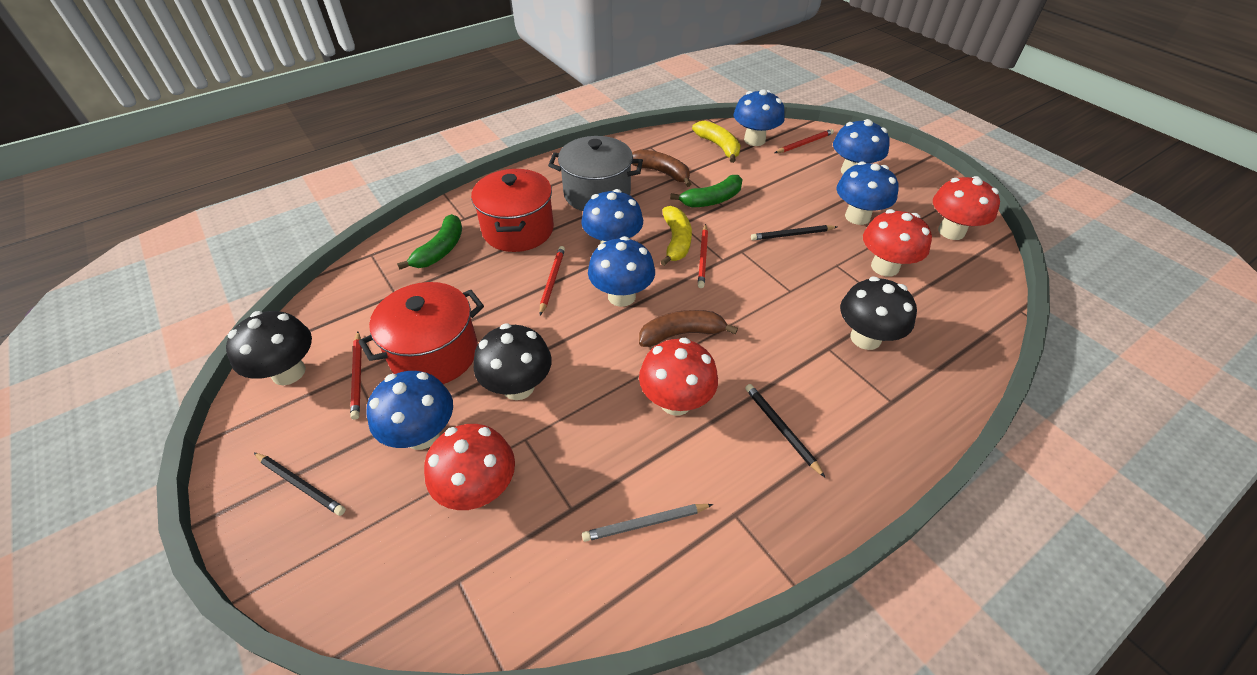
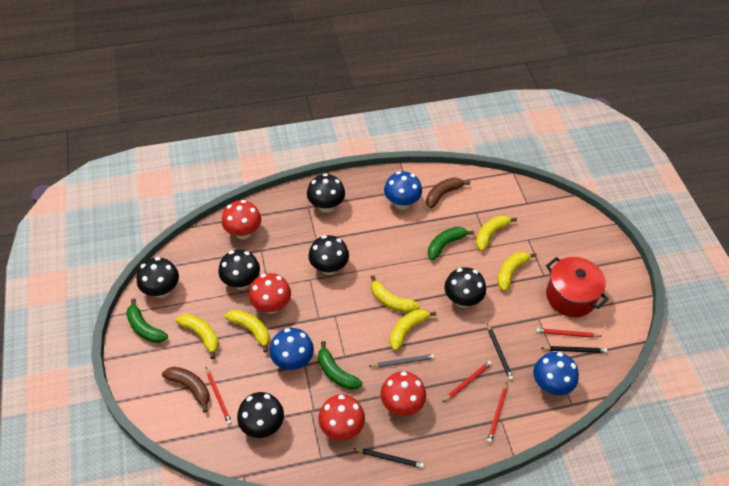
black mushroom: [226,311,312,385] [474,323,552,400] [840,276,917,350] = 3 -> [137,257,179,298] [219,249,260,290] [237,392,284,438] [307,173,345,213] [308,235,349,275] [444,267,486,308] = 6
blue mushroom: [367,371,453,450] [581,189,643,244] [588,236,655,307] [734,89,785,146] [833,119,890,174] [836,162,899,225] = 6 -> [270,328,314,370] [384,171,422,210] [533,352,579,395] = 3
green banana: [397,214,462,270] [670,175,743,207] = 2 -> [126,298,168,343] [318,341,362,390] [428,227,474,260] = 3
grey pot: [548,136,643,211] = 1 -> none = 0
red pot: [359,282,484,384] [471,169,554,252] = 2 -> [546,257,609,317] = 1
yellow banana: [660,206,692,266] [692,121,741,163] = 2 -> [176,314,219,359] [225,309,270,353] [371,275,420,313] [390,309,436,351] [476,215,517,251] [497,252,537,291] = 6

